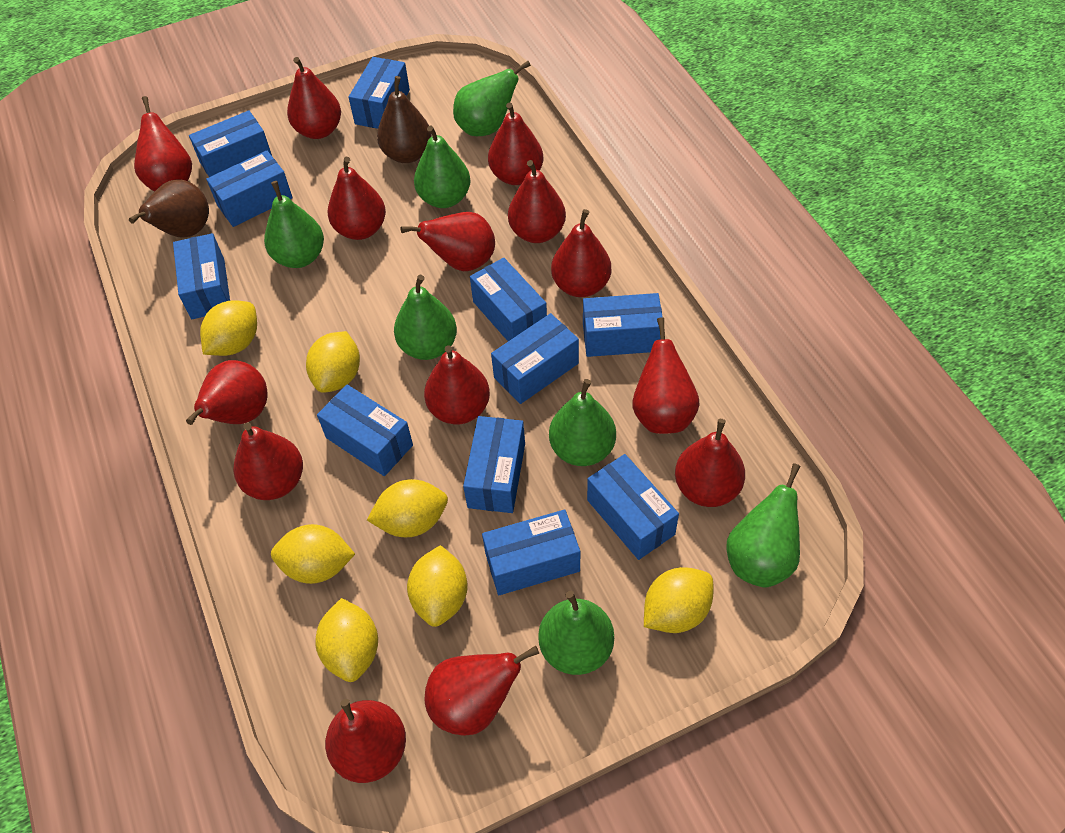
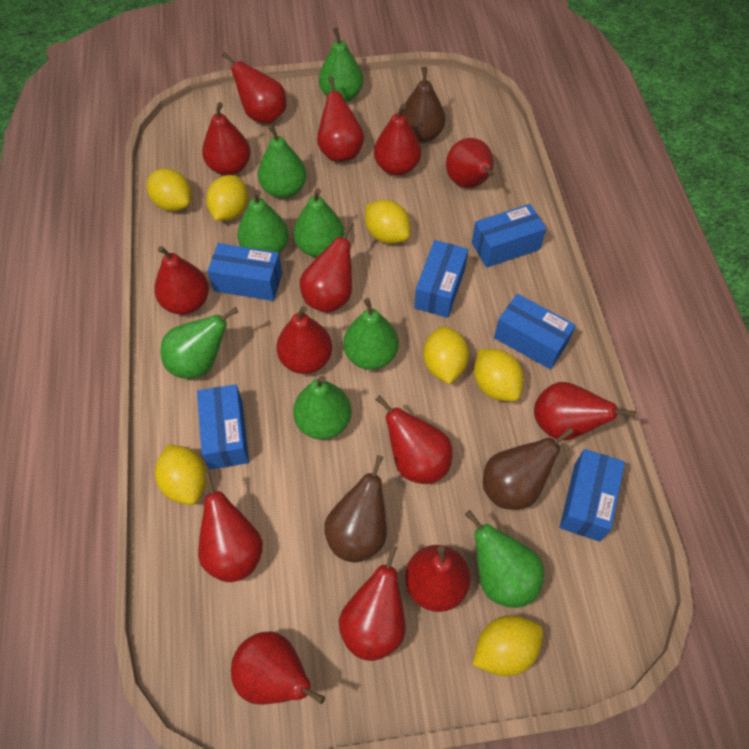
blue box: [173,233,230,319] [189,110,272,177] [206,150,293,227] [317,385,413,476] [349,57,410,129] [463,416,525,513] [470,258,547,341] [482,510,580,595] [491,313,579,404] [583,293,663,357] [587,454,679,560] = 11 -> [197,384,249,469] [208,243,282,301] [414,240,468,318] [472,204,546,268] [494,294,576,369] [559,449,625,541] = 6
brown pear: [129,179,209,238] [377,76,432,163] = 2 -> [324,455,387,563] [401,67,445,143] [483,427,574,510] = 3
green pear: [264,181,324,268] [394,275,457,360] [414,125,471,208] [453,61,531,136] [538,591,614,675] [549,379,616,466] [726,464,800,588] = 7 -> [160,307,238,379] [237,190,289,253] [258,125,307,198] [293,188,345,257] [293,376,352,440] [319,27,363,102] [343,298,399,370] [465,510,544,608] = 8

